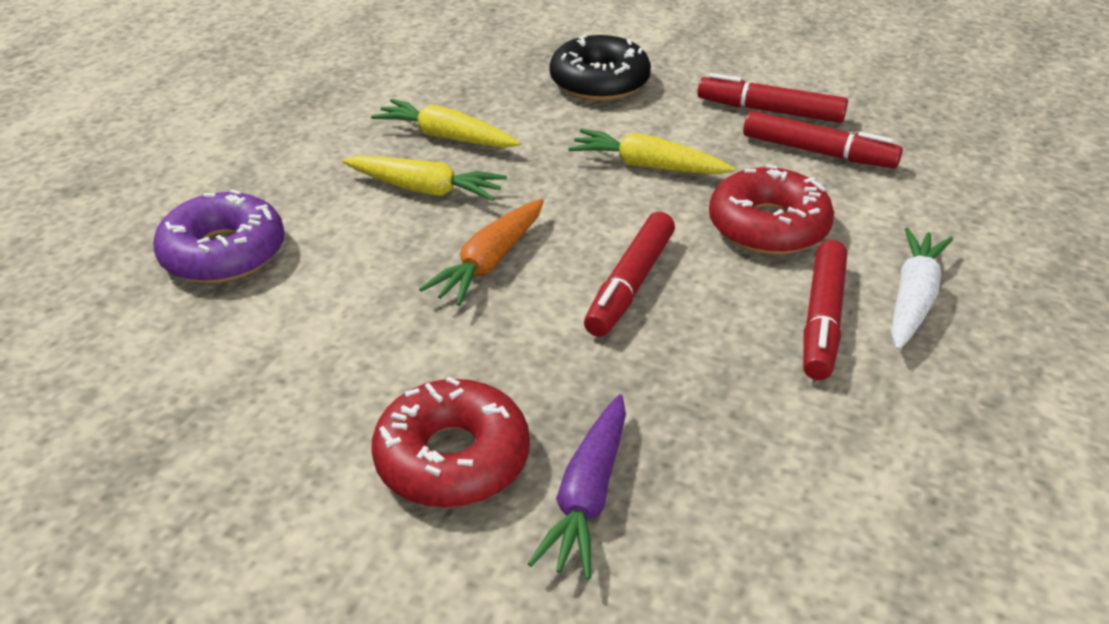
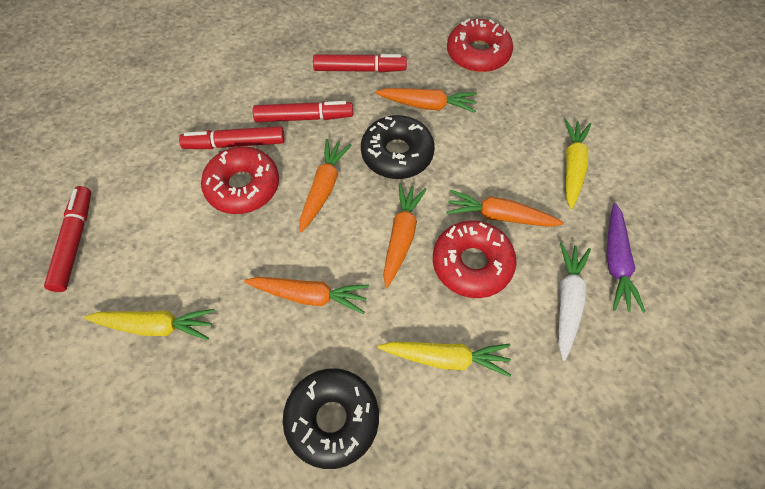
black donut: [550,34,651,101] = 1 -> [283,369,379,469] [361,115,435,179] = 2
orange carrot: [419,199,544,306] = 1 -> [244,277,369,314] [300,139,352,232] [375,88,477,113] [383,183,427,288] [446,190,564,227] = 5
purple donut: [153,189,285,283] = 1 -> none = 0
red donut: [372,377,530,508] [709,164,834,255] = 2 -> [201,146,279,214] [433,220,517,298] [447,18,513,72] = 3

